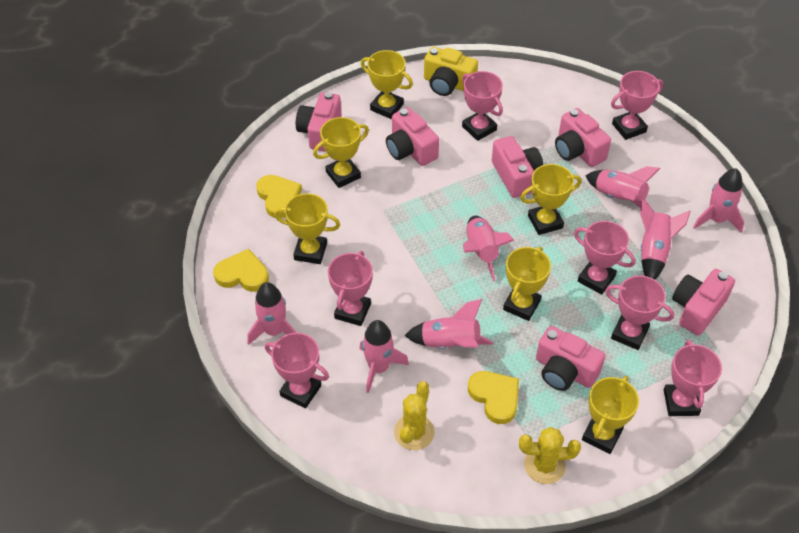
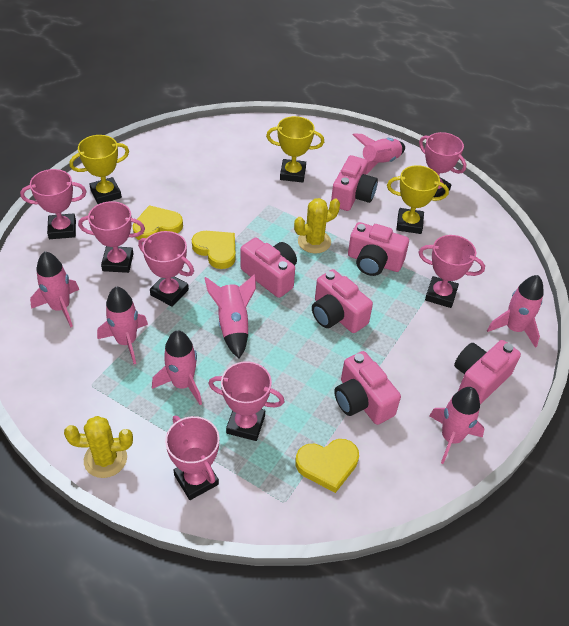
yellow camera: [424,47,478,96] = 1 -> none = 0
yellow trophy: [274,193,340,264] [313,117,369,188] [361,50,413,119] [503,247,551,321] [520,164,581,235] [582,376,639,454] = 6 -> [69,135,129,204] [266,116,324,183] [387,165,449,234] = 3

